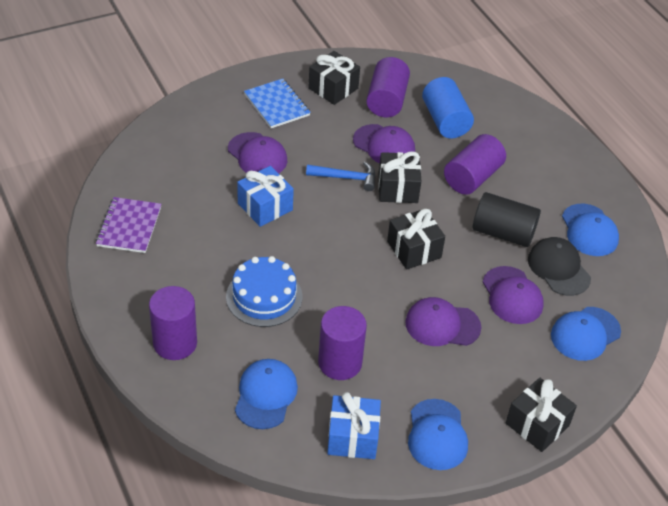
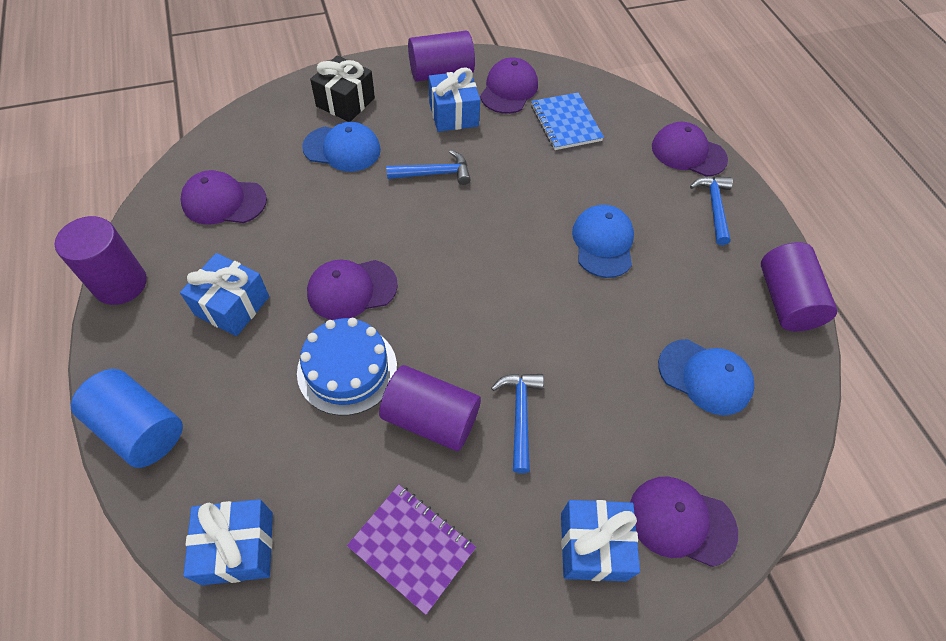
black cap: [528,237,591,296] = 1 -> none = 0
black cylinder: [473,192,541,247] = 1 -> none = 0
black gift: [308,51,360,105] [378,152,421,203] [387,209,445,270] [506,378,577,452] = 4 -> [310,55,375,122] = 1
blue cap: [235,359,298,429] [408,399,468,470] [551,307,621,361] [562,204,619,256] = 4 -> [302,122,381,172] [572,205,634,278] [658,339,754,415] = 3
blue gift: [237,166,294,227] [327,392,381,459] = 2 -> [180,253,269,336] [183,499,273,585] [429,67,480,132] [561,500,640,581] = 4
blue hammer: [306,162,375,191] = 1 -> [386,150,471,185] [491,374,544,473] [690,176,733,245] = 3
purple cap: [228,132,287,173] [353,124,415,163] [405,297,481,346] [483,266,544,324] = 4 -> [181,170,267,224] [307,260,398,320] [480,58,538,114] [630,477,738,567] [652,122,728,177] = 5

